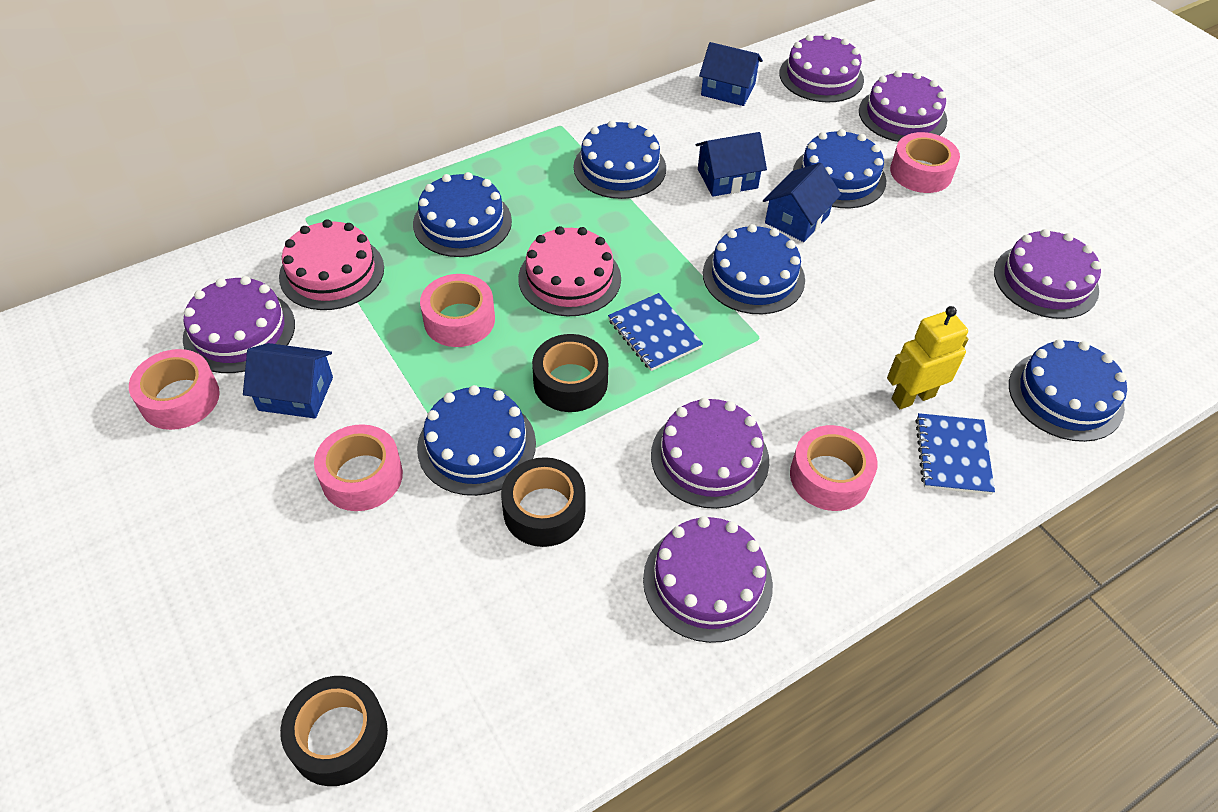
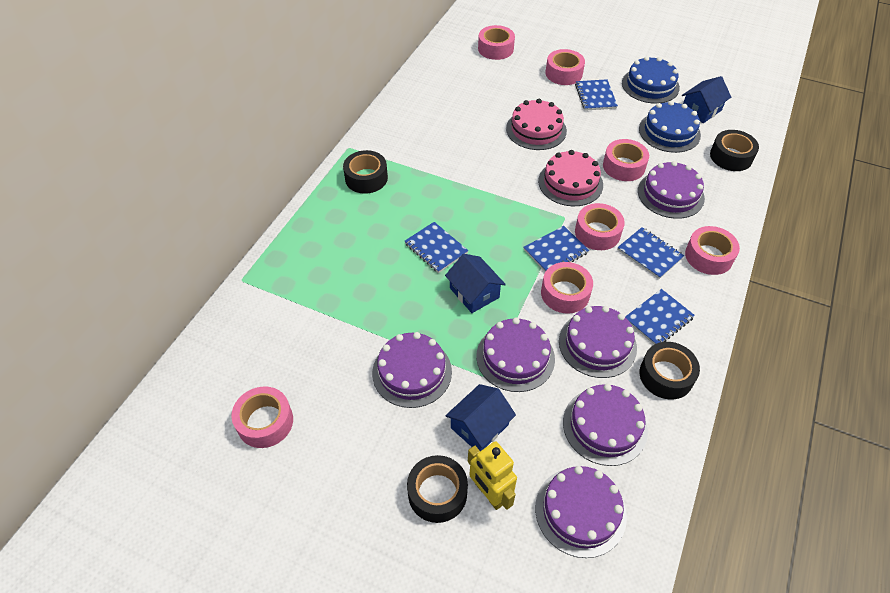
black tape: [280,676,388,786] [501,457,585,547] [532,334,608,412] = 3 -> [343,150,388,194] [407,455,468,523] [639,342,700,399] [710,130,759,171] = 4
blue cake: [413,172,512,257] [417,385,536,496] [573,120,666,199] [703,224,805,314] [793,129,886,208] [1009,339,1127,442] = 6 -> [622,56,680,104] [639,101,701,153] = 2
blue house: [243,343,333,418] [696,132,767,197] [699,42,763,106] [763,163,841,242] = 4 -> [445,254,506,313] [445,384,516,451] [682,76,731,123] = 3
blue notebook: [608,293,703,371] [915,413,995,495] = 2 -> [405,222,468,273] [523,226,589,272] [575,79,618,111] [617,227,684,279] [625,289,695,344] = 5
pink tape: [129,349,220,430] [314,424,403,511] [420,274,495,347] [790,425,877,511] [890,132,960,193] = 5 -> [232,386,293,448] [478,25,515,60] [541,262,593,314] [545,49,585,85] [575,203,625,250] [603,139,649,181] [685,226,740,275] = 7

